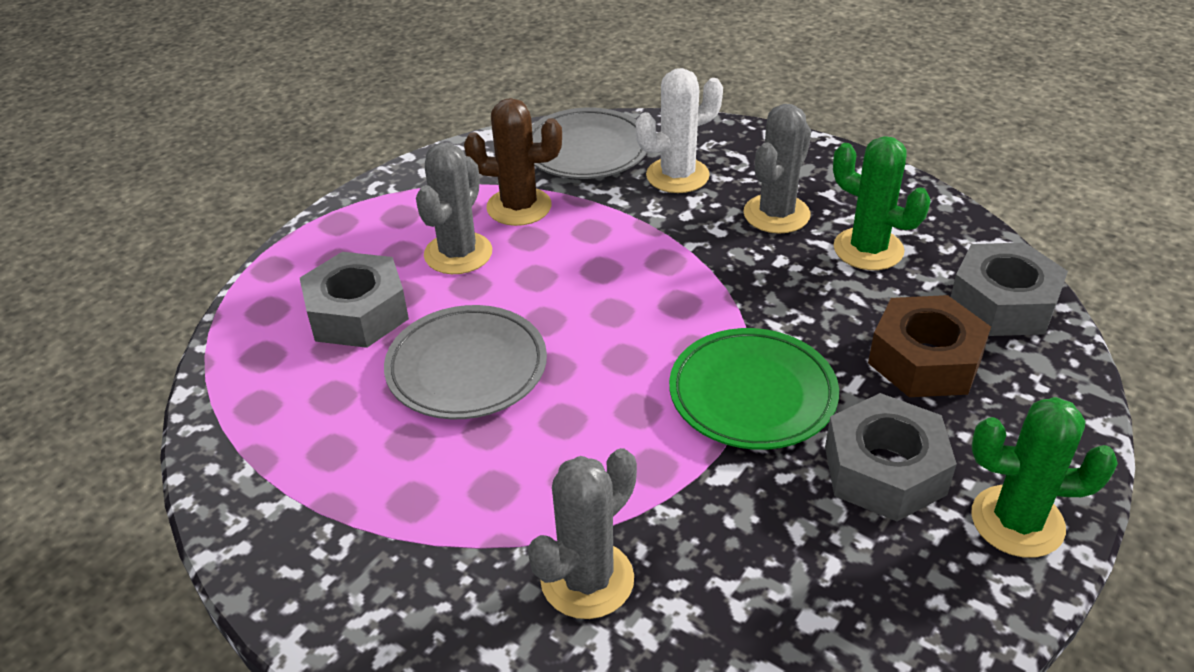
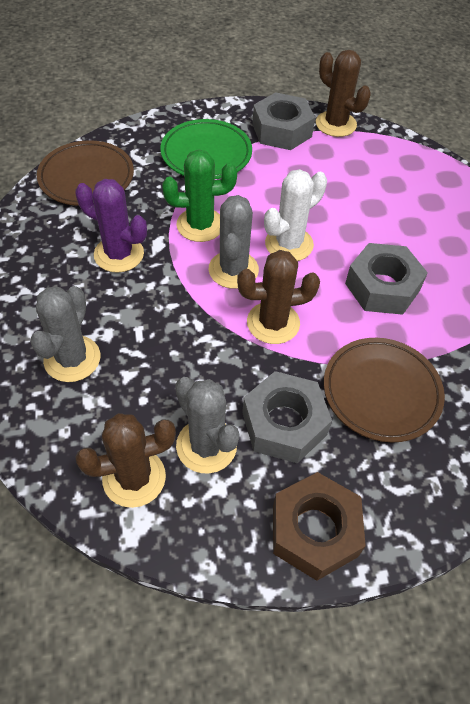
brown cactus: [464,98,562,226] = 1 -> [75,413,176,508] [237,250,320,344] [316,50,371,137] = 3
brown plate: none = 0 -> [37,140,134,206] [324,338,445,442] = 2
green cactus: [833,136,931,270] [971,397,1118,558] = 2 -> [162,149,237,242] = 1
grey plate: [384,305,547,419] [532,108,647,179] = 2 -> none = 0
purple cactus: none = 0 -> [75,179,147,273] = 1

